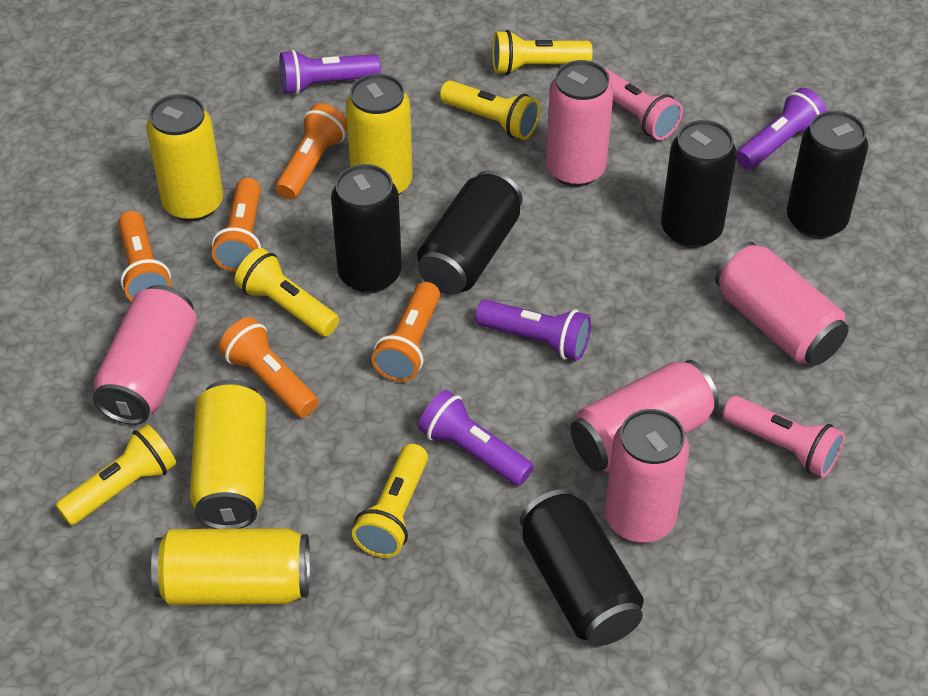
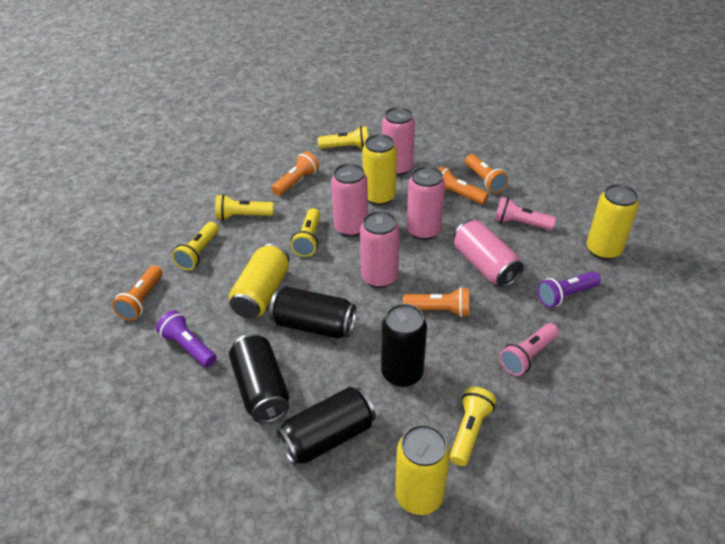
black can: [331,164,402,293] [417,170,522,295] [520,489,644,646] [661,120,737,248] [787,111,868,239] = 5 -> [229,334,289,424] [269,287,356,339] [276,387,376,466] [381,304,427,387] = 4
purple flashlight: [279,50,381,95] [418,390,534,486] [475,300,591,361] [736,88,827,170] = 4 -> [156,310,217,368] [537,271,601,308] = 2

